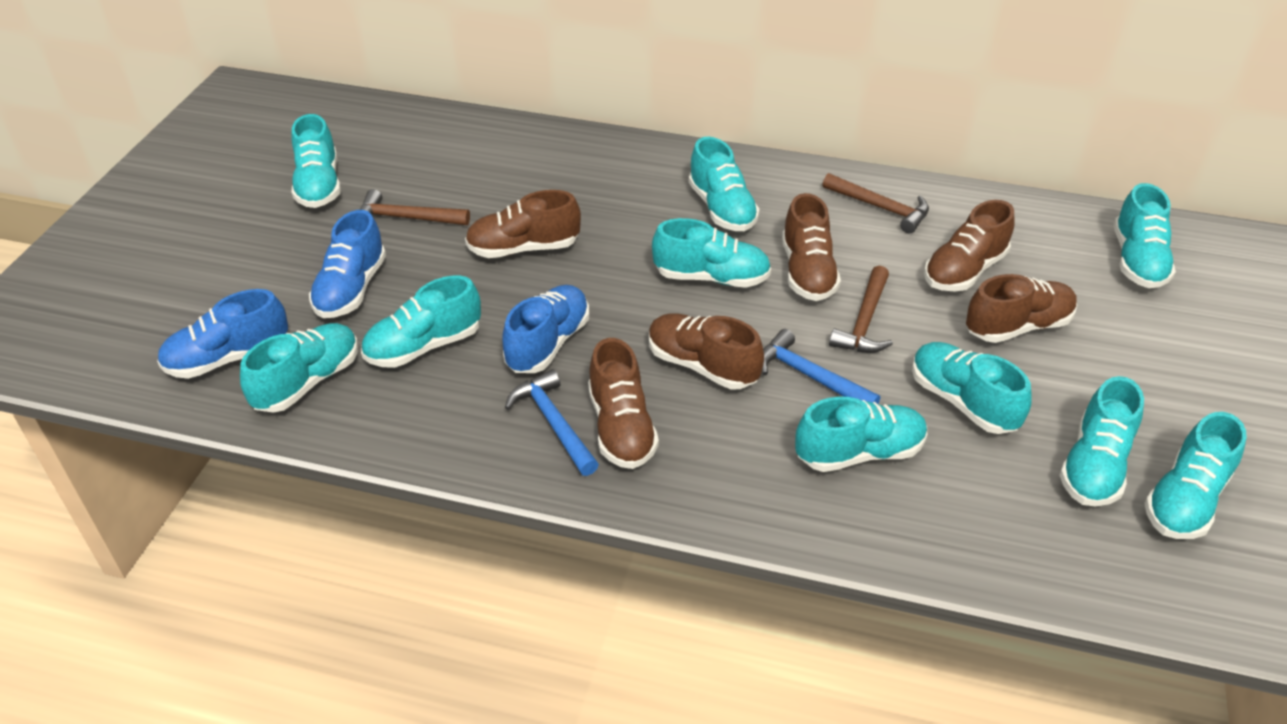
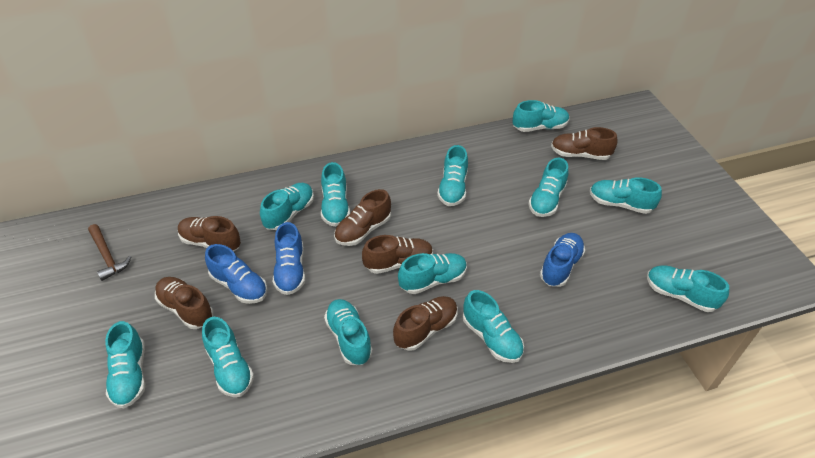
blue hammer: [505,369,599,476] [762,329,880,404] = 2 -> none = 0
brown hammer: [360,189,470,225] [822,173,929,233] [829,266,893,353] = 3 -> [88,224,131,281] = 1
turquoise shoe: [240,323,358,413] [292,114,341,208] [361,276,481,368] [652,218,771,288] [689,137,760,231] [795,396,927,472] [912,342,1032,434] [1059,376,1144,507] [1114,183,1176,288] [1144,412,1247,539] = 10 -> [105,321,145,408] [202,317,254,397] [260,183,314,230] [321,162,350,227] [324,299,373,365] [398,253,467,294] [437,145,468,206] [463,290,524,363] [513,100,569,132] [528,158,569,217] [590,177,662,214] [647,265,729,312] = 12

